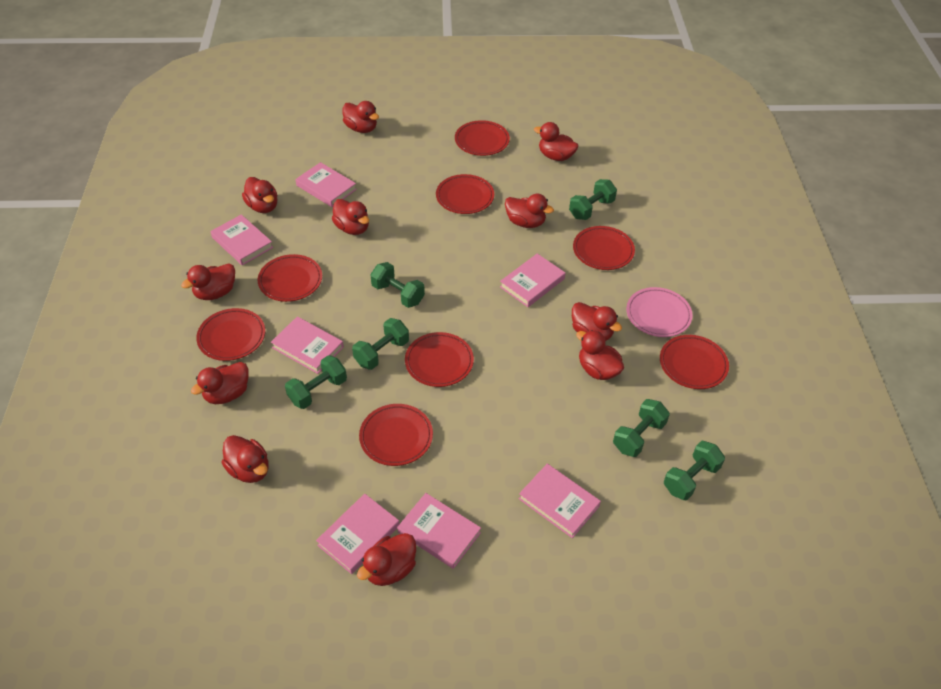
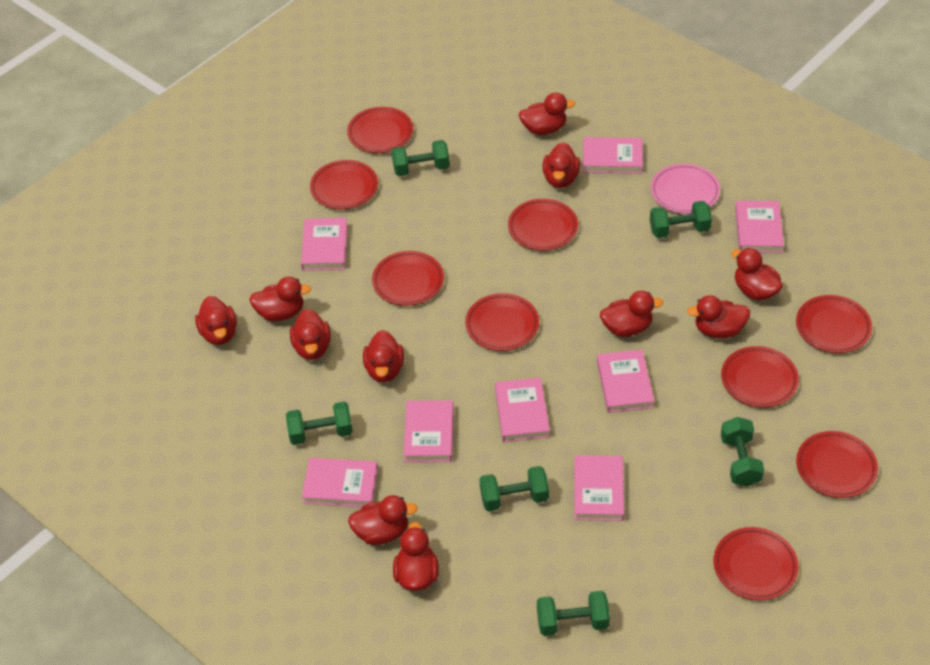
pink book: [210,214,273,265] [271,316,344,374] [295,162,357,207] [316,493,399,574] [397,493,481,569] [500,253,566,307] [519,464,601,538] = 7 -> [301,218,348,270] [302,458,378,507] [404,400,454,462] [495,378,550,442] [574,455,624,521] [583,137,643,173] [597,350,654,413] [735,201,784,253] = 8
red plate: [196,308,265,361] [258,254,322,302] [359,404,433,466] [405,332,474,387] [436,174,494,214] [455,120,510,156] [573,226,635,270] [660,335,729,389] = 8 -> [310,160,378,209] [347,107,413,153] [372,251,444,306] [465,293,539,351] [508,199,578,251] [714,527,798,601] [721,346,799,408] [796,295,872,353] [796,431,878,498] = 9

